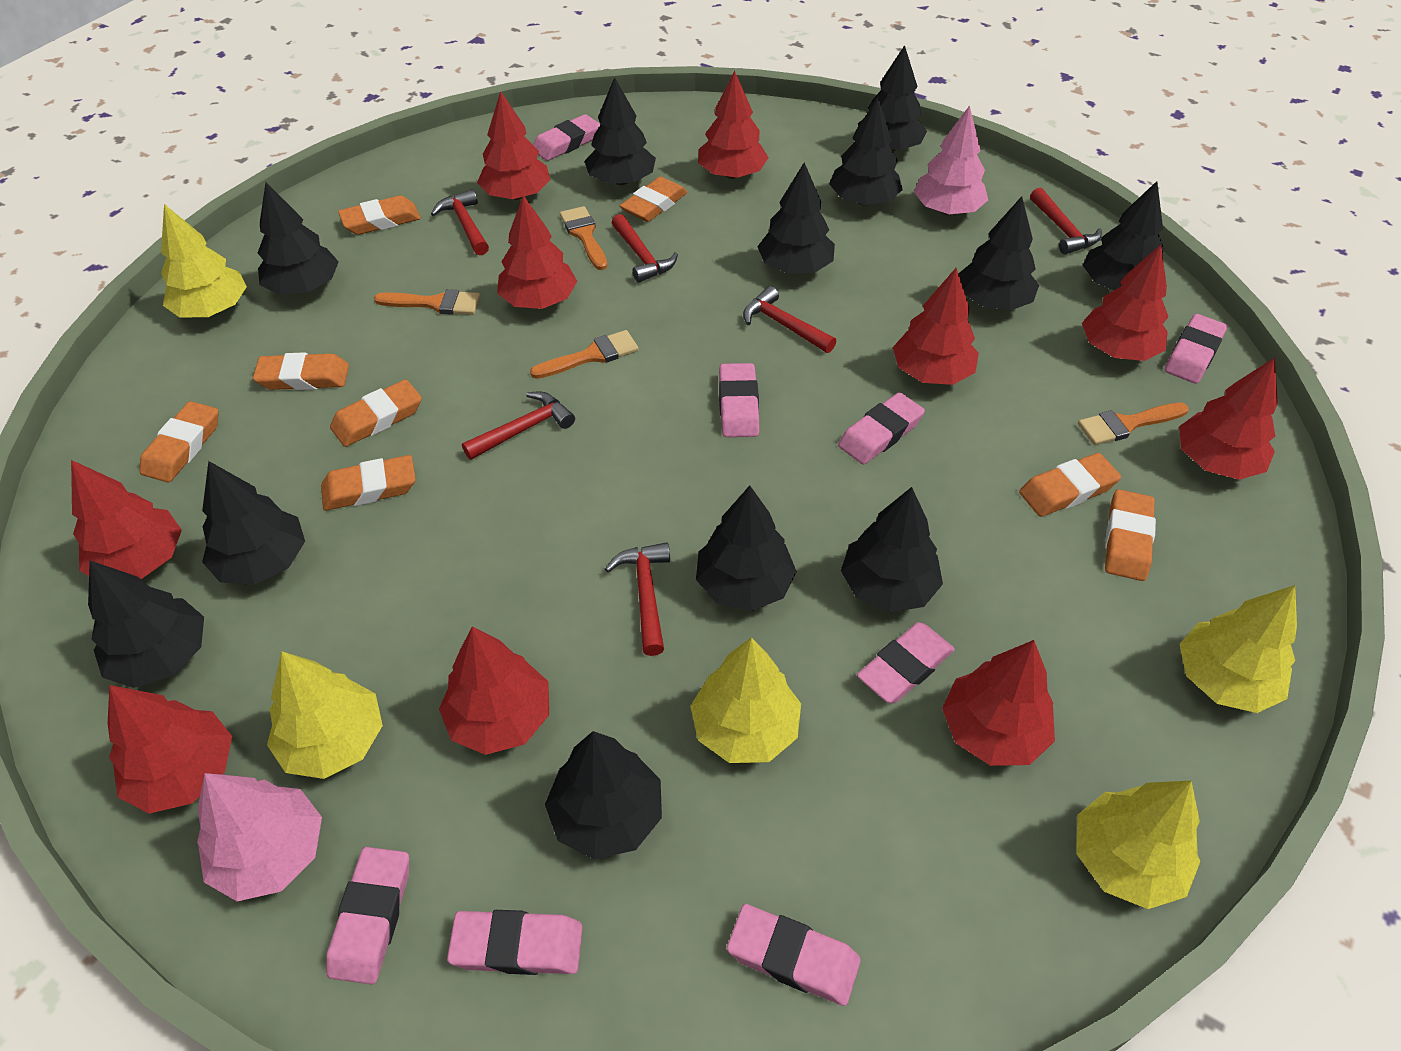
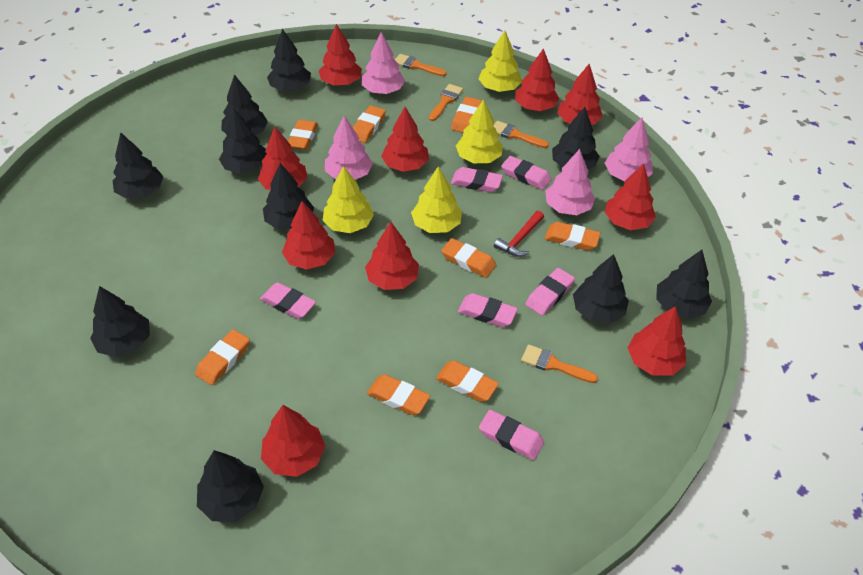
black tree: [88,561,204,688] [202,461,305,585] [258,182,339,295] [545,731,662,860] [584,77,656,185] [696,485,797,611] [757,162,835,274] [829,97,903,205] [841,487,943,612] [858,45,927,152] [958,196,1039,311] [1083,181,1164,291] = 12 -> [90,286,150,357] [113,133,164,199] [197,450,264,522] [219,108,267,174] [221,74,268,135] [263,163,314,229] [267,29,311,91] [552,107,600,169] [573,254,629,323] [656,250,712,319] = 10
pink eraser: [326,847,409,985] [447,910,583,975] [533,114,601,161] [719,363,759,437] [727,904,861,1006] [838,392,925,464] [857,622,955,703] [1165,314,1227,384] = 8 -> [260,282,316,319] [451,167,503,192] [458,293,518,327] [479,410,544,460] [501,156,552,190] [525,268,575,316] = 6
pink tree: [197,773,322,901] [914,105,988,215] = 2 -> [325,116,373,180] [362,32,405,94] [545,149,595,215] [605,118,653,181] = 4
red hammer: [431,189,489,255] [462,391,575,460] [605,542,670,656] [612,214,678,283] [743,286,836,353] [1030,188,1102,255] = 6 -> [494,211,544,257] = 1
yellow tree: [161,204,247,318] [267,651,383,779] [690,637,801,763] [1076,781,1200,909] [1180,585,1297,713] = 5 -> [323,166,374,233] [411,166,462,233] [456,99,503,163] [478,30,522,92] = 4

